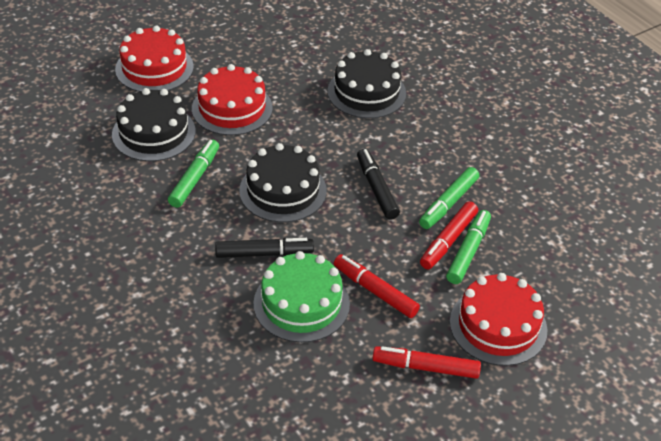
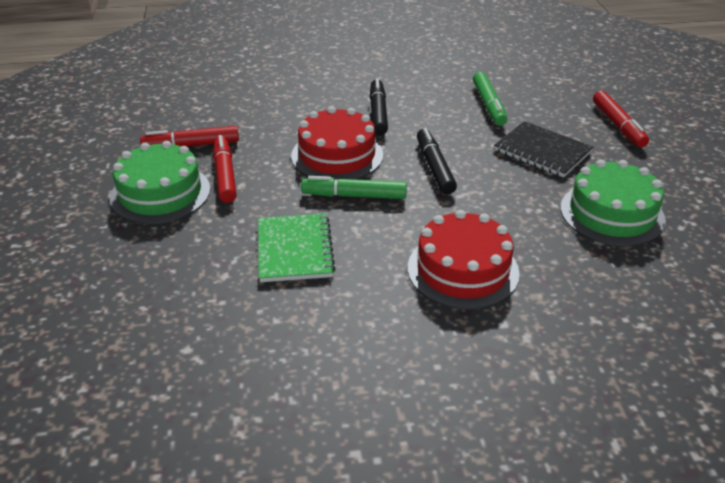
black cake: [112,88,196,161] [239,143,327,222] [327,49,406,119] = 3 -> none = 0
black notebook: none = 0 -> [494,121,593,177] = 1
green cake: [253,251,350,343] = 1 -> [110,141,210,224] [561,160,666,246] = 2
green marker: [168,139,219,208] [419,167,479,229] [446,210,491,284] = 3 -> [301,176,407,199] [473,72,507,126] = 2
green notebook: none = 0 -> [258,214,336,282] = 1
red cake: [115,25,194,92] [192,64,273,135] [450,273,548,366] = 3 -> [291,106,383,180] [408,210,520,309] = 2

